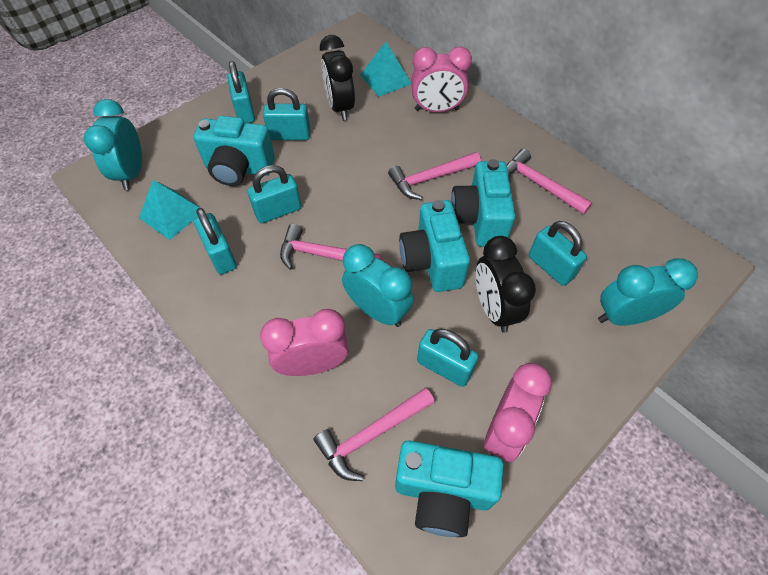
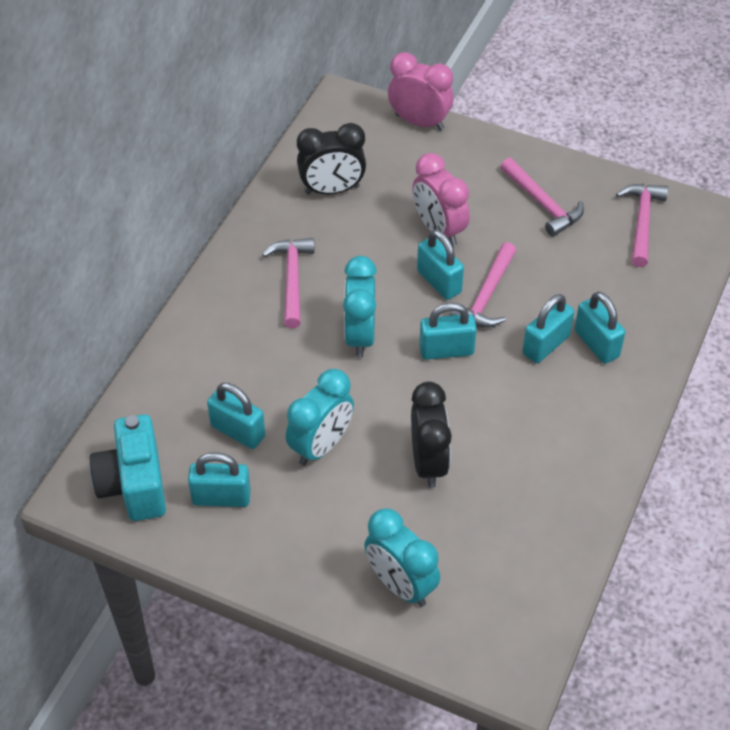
pink clock: [260,309,348,376] [411,46,472,112] [484,363,552,462] = 3 -> [388,52,454,131] [412,153,470,246] = 2
turquoise camera: [193,116,275,186] [395,440,504,537] [399,200,470,292] [451,159,515,247] = 4 -> [90,414,166,521] = 1
turquoise pyramid: [139,180,200,240] [360,42,411,97] = 2 -> none = 0

